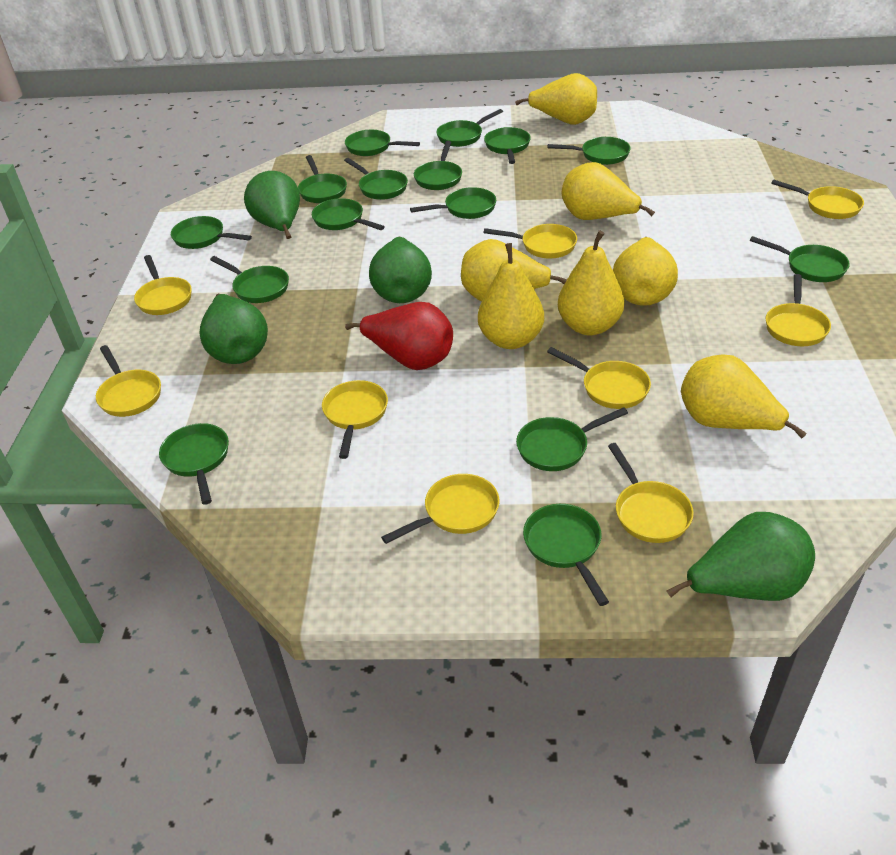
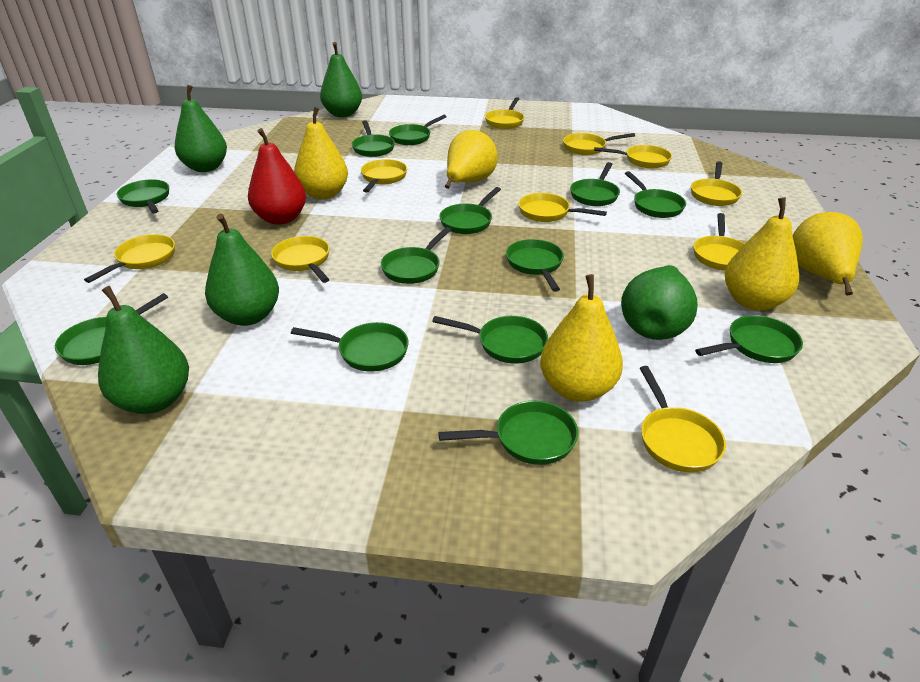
green pan: [159,423,229,505] [171,216,252,249] [210,256,289,303] [298,155,347,203] [312,198,385,230] [344,158,408,200] [345,130,420,156] [410,187,496,219] [414,141,462,190] [436,109,503,147] [484,127,531,164] [516,407,628,471] [523,504,609,606] [548,137,631,165] [750,236,850,282] = 15 -> [55,293,168,365] [117,179,169,213] [291,322,409,372] [352,120,395,157] [381,227,451,284] [389,115,447,145] [432,316,548,364] [438,401,578,465] [439,187,501,234] [506,239,564,292] [570,162,620,206] [625,171,686,218] [695,315,803,363] = 13
green pear: [200,294,268,364] [244,171,300,239] [369,236,432,303] [666,512,815,601] = 4 -> [98,286,189,414] [175,85,227,172] [205,214,279,326] [320,42,362,117] [621,265,698,340] = 5
yellow pan: [96,345,161,417] [134,255,192,315] [322,380,388,459] [381,474,500,544] [484,224,577,258] [547,347,651,409] [608,443,694,543] [766,274,831,346] [771,180,864,219] = 9 -> [84,234,175,283] [271,236,330,283] [361,159,407,192] [485,97,524,129] [518,193,607,222] [563,133,635,155] [594,145,672,168] [640,366,726,473] [691,161,742,206] [693,213,745,271] = 10
yellow pear: [461,239,567,301] [478,243,544,349] [515,73,597,125] [558,230,624,335] [562,162,655,220] [613,237,678,306] [681,354,807,438] = 7 -> [294,107,348,200] [445,130,498,189] [540,274,623,402] [725,197,799,310] [793,212,863,295] = 5

